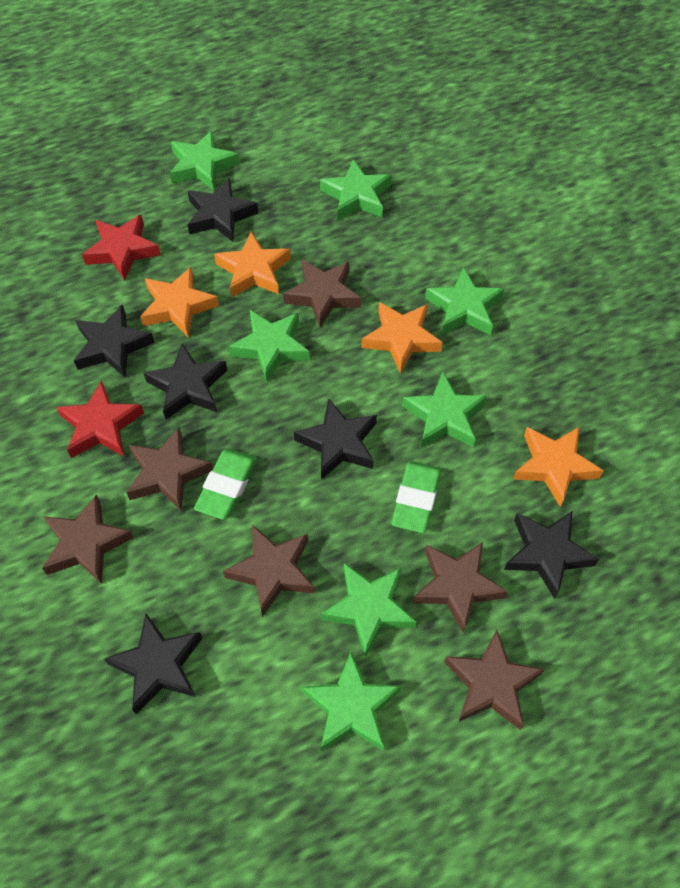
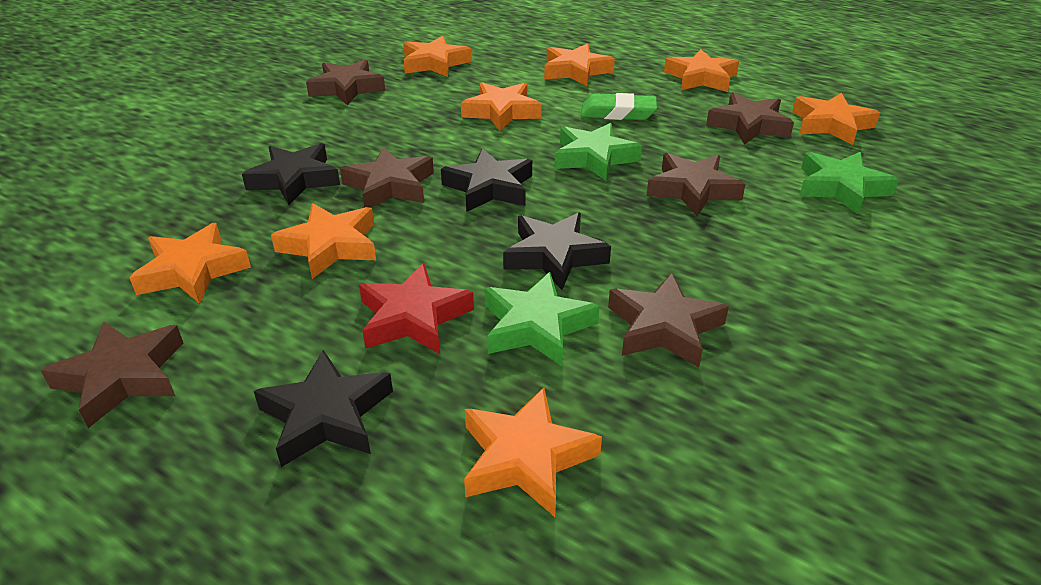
black star: [74,304,155,377] [104,614,202,714] [144,344,227,419] [187,178,259,242] [294,398,377,480] [504,511,599,599] = 6 -> [242,143,340,205] [254,350,393,467] [441,148,532,212] [503,212,611,290] = 4
green eraser: [194,449,257,520] [391,461,441,533] = 2 -> [581,93,657,120] = 1
green star: [170,131,239,191] [229,310,310,382] [302,652,401,751] [320,159,392,220] [321,563,417,657] [402,372,487,448] [425,267,504,335] = 7 -> [485,272,600,366] [554,123,642,181] [800,152,899,214] = 3
orange star: [140,267,219,337] [214,232,291,298] [361,302,443,374] [513,426,604,507] = 4 -> [129,223,251,304] [271,203,376,279] [403,36,472,77] [461,82,542,131] [464,387,602,517] [544,43,615,86] [664,49,739,92] [792,93,880,145] = 8
red star: [56,380,144,458] [82,215,161,281] = 2 -> [359,263,474,354] = 1

